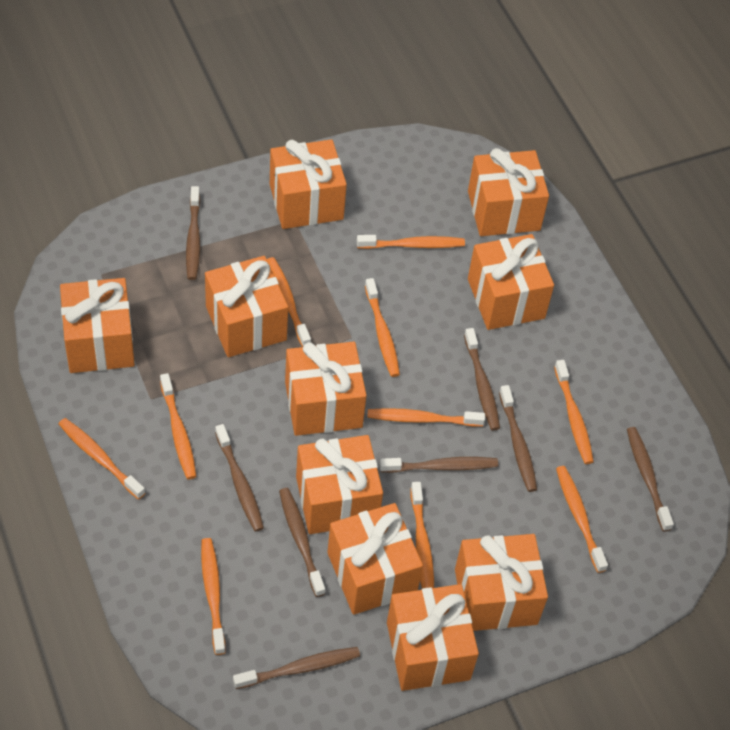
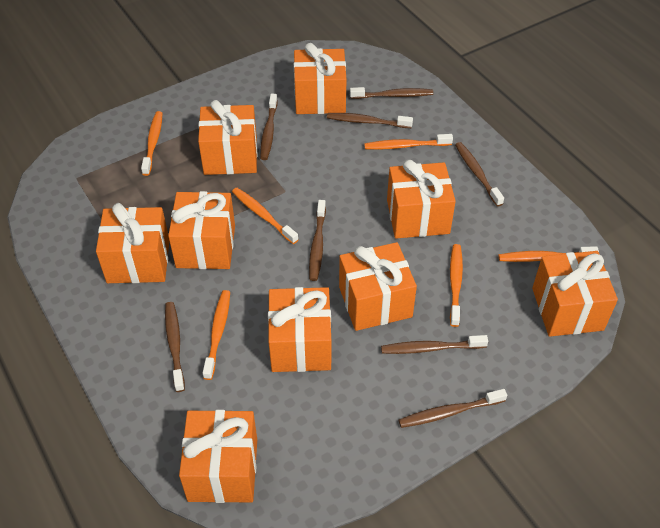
orange gift: [60,278,135,373] [205,256,288,357] [270,139,347,229] [285,342,367,436] [296,435,383,534] [327,503,423,615] [387,584,479,691] [455,534,548,631] [468,148,549,236] [468,234,554,330] = 10 -> [96,203,169,283] [168,191,235,269] [179,410,257,503] [198,100,257,175] [268,287,331,372] [294,43,346,114] [339,242,417,331] [387,160,456,239] [532,251,618,337] = 9
orange toothbrush: [59,418,145,500] [160,373,196,479] [201,538,226,655] [267,257,311,347] [357,235,465,249] [365,278,400,377] [367,408,485,426] [410,482,434,589] [554,360,594,464] [556,466,608,573] = 10 -> [141,111,163,176] [203,290,230,380] [232,188,298,244] [364,134,453,150] [450,244,463,327] [498,246,599,262] = 6

